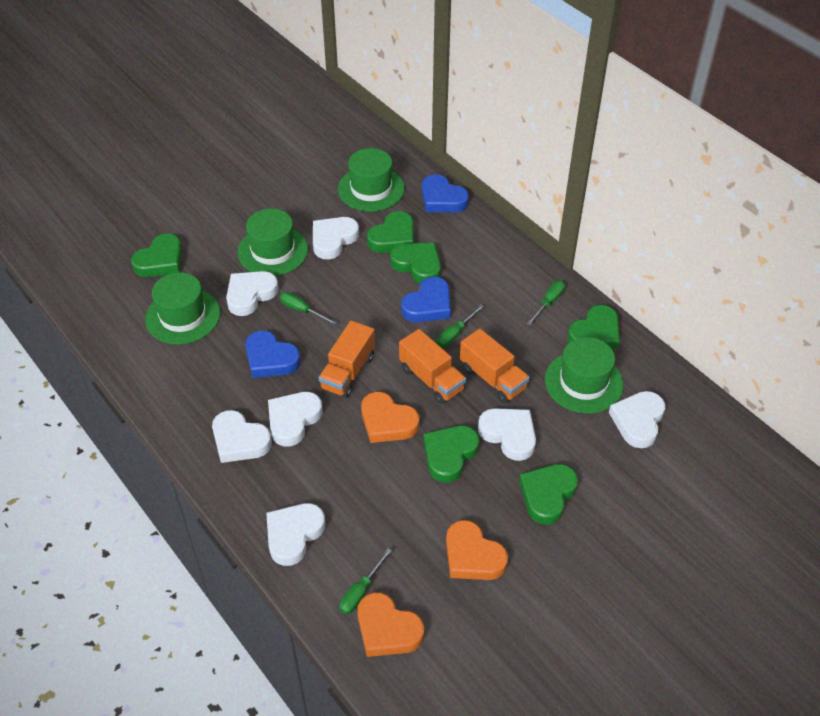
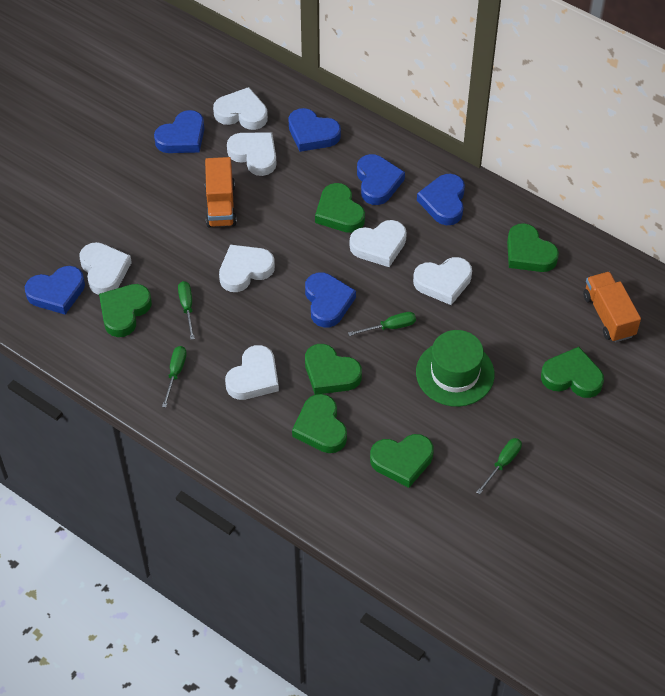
blue heart: [245,330,301,378] [401,277,451,322] [422,174,469,213] = 3 -> [25,266,85,315] [154,110,204,153] [289,108,341,152] [305,272,356,328] [357,154,405,205] [417,174,465,225] = 6
green hat: [145,272,220,344] [238,209,308,276] [338,148,405,212] [545,337,623,414] = 4 -> [416,330,495,407] = 1
green heart: [131,234,182,277] [367,211,413,253] [390,243,441,283] [424,426,479,483] [519,464,578,525] [567,305,620,350] = 6 -> [99,284,152,337] [292,394,347,453] [305,344,362,395] [315,183,365,233] [370,434,434,488] [507,223,559,272] [541,347,604,398] = 7
orange heart: [357,592,424,657] [361,392,419,443] [446,520,508,580] = 3 -> none = 0
orange truck: [319,321,375,398] [399,329,466,404] [460,329,530,403] = 3 -> [205,157,237,227] [583,272,641,342] = 2

